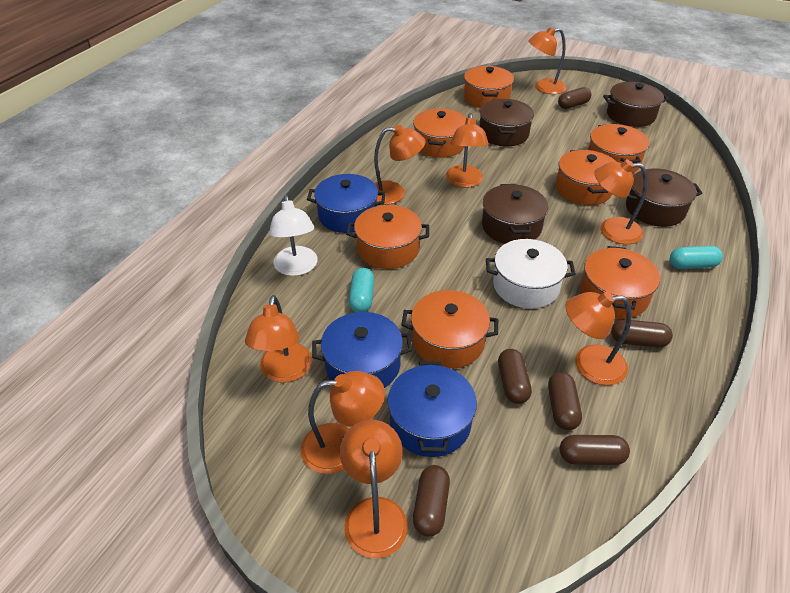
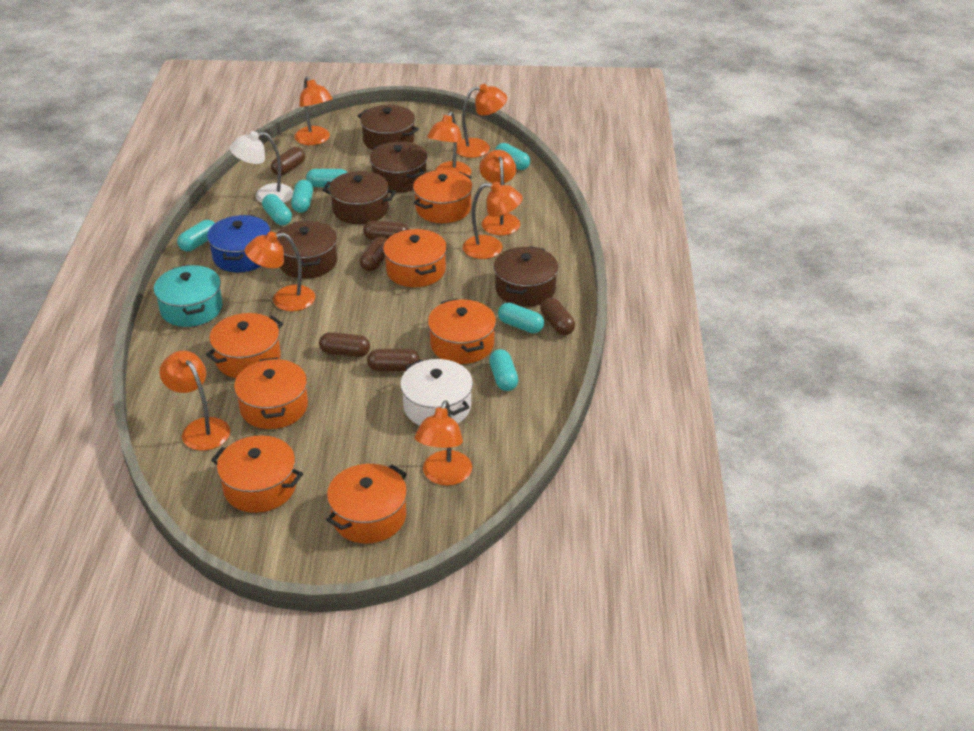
blue pot: [307,174,386,233] [312,312,412,388] [388,361,477,457] = 3 -> [207,215,270,272] = 1
brown pot: [479,99,534,146] [482,184,548,244] [603,82,669,127] [626,168,703,227] = 4 -> [277,220,337,279] [322,171,396,224] [357,105,419,150] [370,141,427,193] [494,246,558,307] = 5
turquoise capsule: [349,268,374,312] [670,246,723,269] = 2 -> [177,220,215,251] [262,194,292,226] [291,180,313,213] [306,169,348,187] [489,349,518,391] [495,143,530,170] [498,303,544,333] = 7
turquoise pot: none = 0 -> [154,265,223,327] = 1

